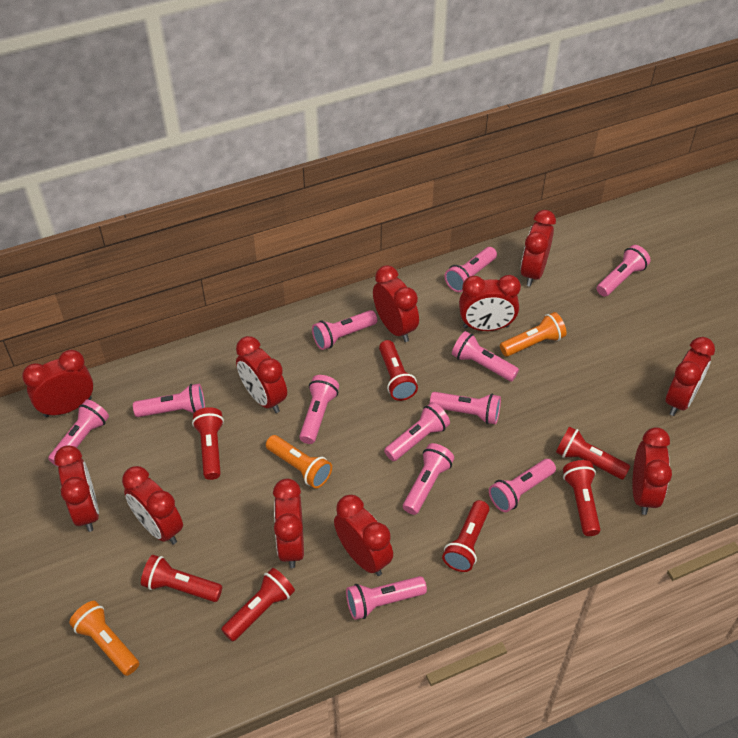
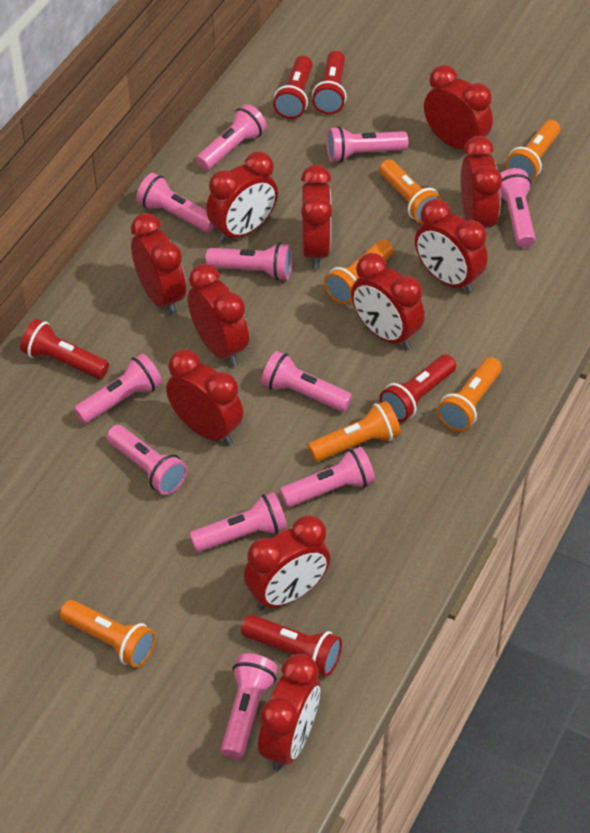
orange flashlight: [69,601,139,676] [266,435,332,489] [500,312,567,357] = 3 -> [60,600,156,668] [307,401,401,462] [324,240,394,304] [379,159,442,224] [437,357,502,432] [506,120,560,180] = 6
pink flashlight: [48,399,109,467] [133,384,205,417] [299,375,339,444] [312,310,377,350] [346,576,427,620] [384,402,450,461] [403,443,454,515] [430,392,501,424] [445,247,497,292] [452,331,519,381] [489,459,556,512] [597,245,650,297] = 12 -> [74,353,162,424] [107,425,187,495] [136,173,215,232] [190,492,287,552] [196,104,267,170] [206,243,292,281] [221,653,277,759] [261,351,352,412] [280,446,375,507] [326,126,408,162] [500,168,535,248] = 11
red flashlight: [141,555,222,602] [192,407,224,480] [221,568,295,641] [379,340,418,401] [442,500,489,572] [556,426,630,479] [563,460,601,536] = 7 -> [20,319,109,379] [241,615,342,676] [273,56,312,119] [312,51,347,114] [379,354,456,422] = 5

